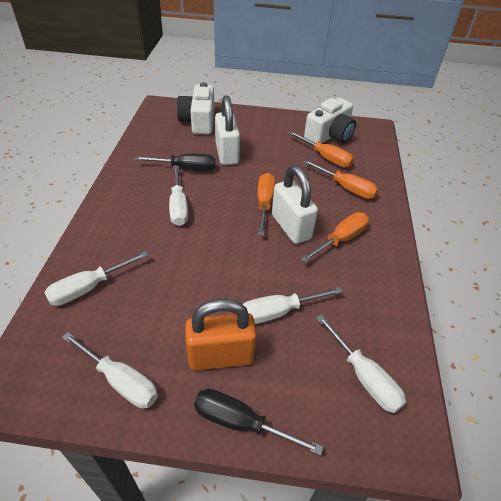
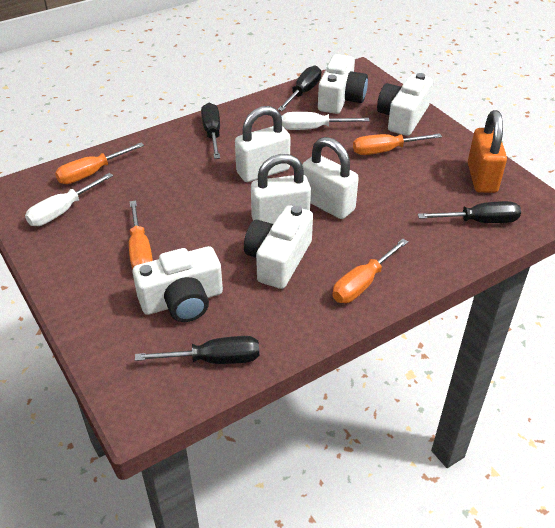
black screwdriver: [135,154,215,171] [194,389,323,455] = 2 -> [135,336,259,364] [201,103,220,159] [278,66,321,111] [418,201,521,223] = 4
white camera: [177,82,214,134] [304,98,356,143] = 2 -> [133,246,223,322] [244,205,313,289] [318,54,368,114] [377,73,433,136] = 4
white padlock: [215,95,240,165] [272,165,318,244] = 2 -> [235,106,290,182] [251,154,311,224] [302,137,359,219] = 3
white screwdriver: [44,251,149,306] [62,332,158,408] [169,166,188,226] [243,287,343,324] [316,314,406,413] = 5 -> [25,173,113,226] [281,112,369,130] = 2

